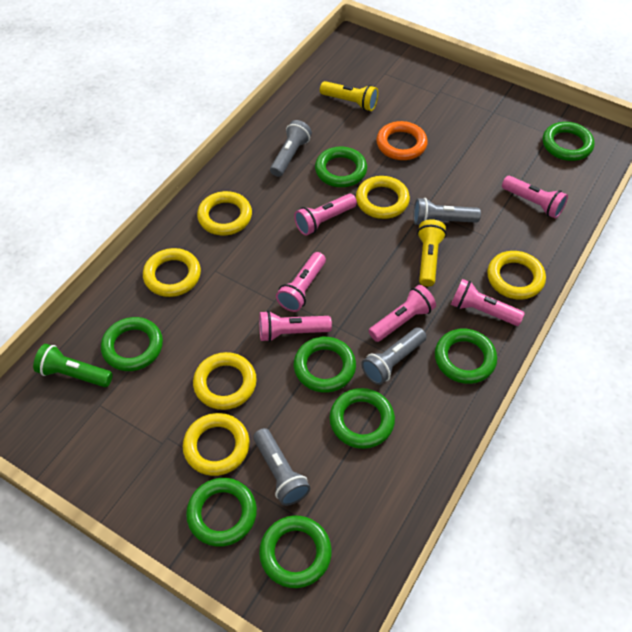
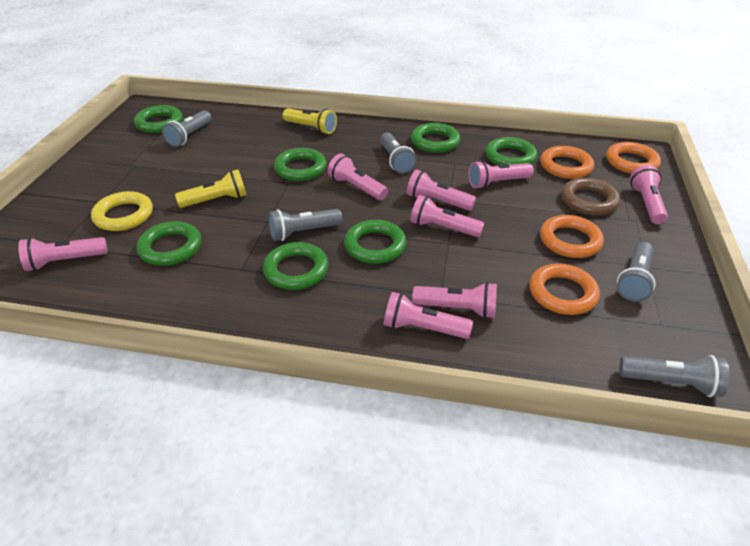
brown ring: none = 0 -> [561,178,620,215] = 1
green flashlight: [33,344,113,387] = 1 -> none = 0
green ring: [101,317,163,371] [186,478,257,547] [259,516,332,588] [294,337,356,393] [315,147,367,187] [329,388,395,449] [435,328,497,384] [543,122,595,161] = 8 -> [134,105,183,133] [137,221,201,266] [263,242,329,290] [274,148,327,181] [344,220,407,264] [411,123,460,153] [485,137,537,166] = 7
grey flashlight: [253,428,310,506] [270,120,312,177] [361,327,426,385] [413,198,481,225] = 4 -> [162,110,212,147] [268,209,342,241] [380,132,417,174] [617,242,656,302] [619,355,730,397] = 5
orange ring: [377,121,428,160] = 1 -> [529,263,600,315] [540,146,594,179] [540,215,604,258] [606,142,661,174] = 4
pink flashlight: [259,311,332,342] [276,252,326,312] [294,194,357,236] [369,285,436,342] [451,279,525,326] [502,176,568,219] = 6 -> [18,237,108,271] [328,154,388,200] [384,292,473,339] [407,169,476,211] [410,195,484,237] [412,282,497,319] [468,160,534,189] [630,165,668,224] = 8
yellow ring: [143,248,201,297] [183,413,250,476] [193,352,257,410] [197,191,252,235] [356,176,410,219] [487,251,546,300] = 6 -> [91,191,153,231] = 1

